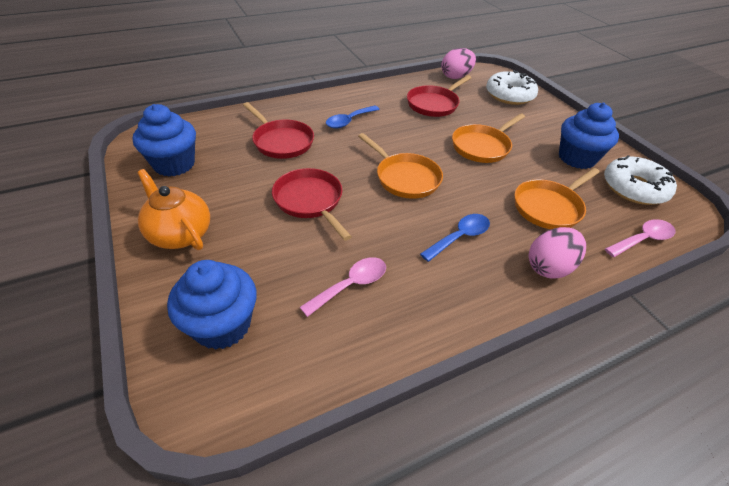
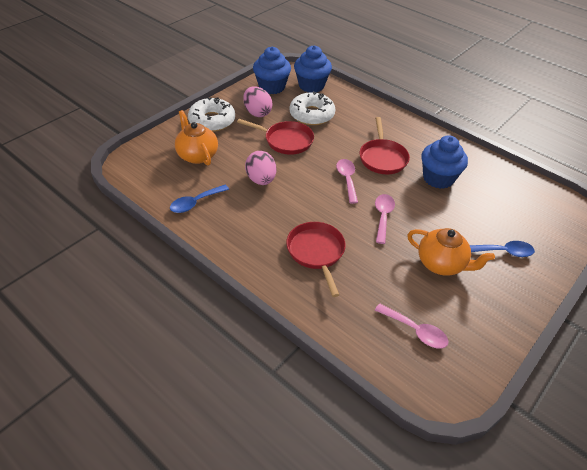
orange pan: [358,133,443,199] [452,113,525,163] [514,168,600,229] = 3 -> none = 0
orange teapot: [137,169,210,250] = 1 -> [175,110,218,166] [407,228,495,276] = 2
pink spoon: [300,257,386,317] [605,219,675,257] = 2 -> [336,159,358,204] [375,194,395,244] [375,303,448,349] = 3

